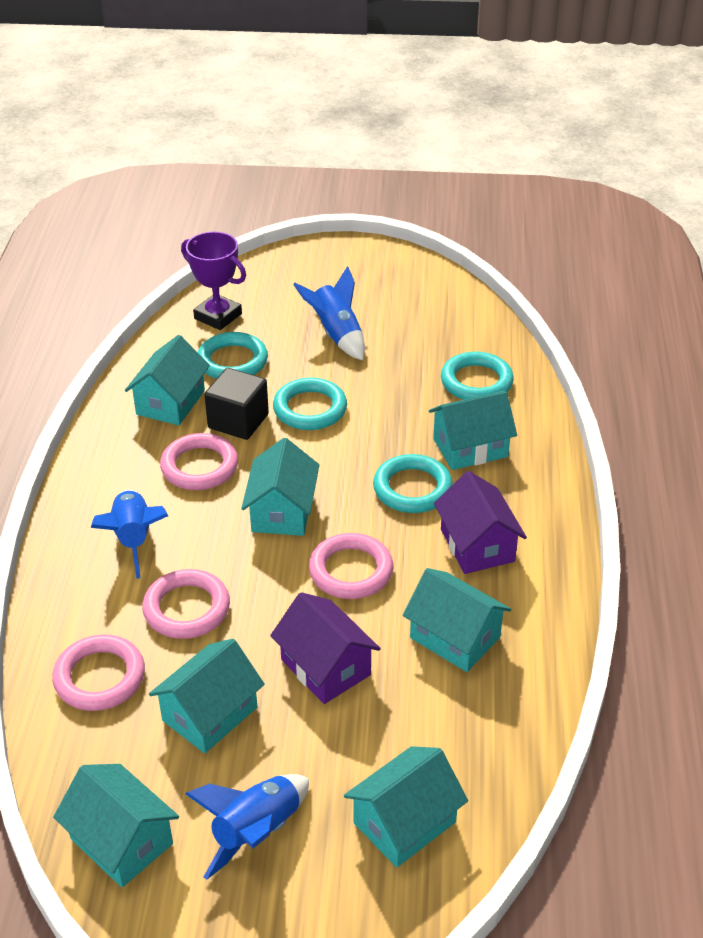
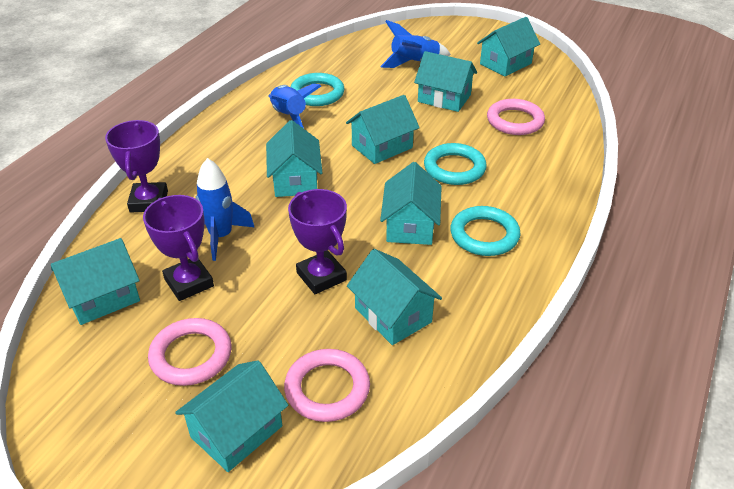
black cube: [204,368,269,440] = 1 -> none = 0
pink ring: [52,635,145,711] [142,569,230,639] [160,433,238,490] [309,533,393,599] = 4 -> [148,318,232,386] [284,349,370,422] [487,99,545,135] = 3
purple house: [270,592,381,704] [434,471,527,574] = 2 -> none = 0
purple trophy: [181,232,246,330] = 1 -> [105,120,168,213] [143,195,214,301] [288,189,347,294] = 3
turquoise house: [53,764,179,887] [125,335,210,425] [149,639,265,753] [241,438,319,536] [344,746,468,868] [403,568,511,672] [429,391,517,470] = 7 -> [51,238,140,325] [175,360,288,472] [266,120,322,197] [346,95,420,164] [347,249,442,345] [380,162,442,245] [414,51,477,112] [477,17,540,76] = 8
turquoise ring: [198,332,268,379] [273,378,347,430] [373,454,453,513] [441,351,514,400] = 4 -> [291,73,345,106] [424,143,487,185] [450,206,521,256] = 3

